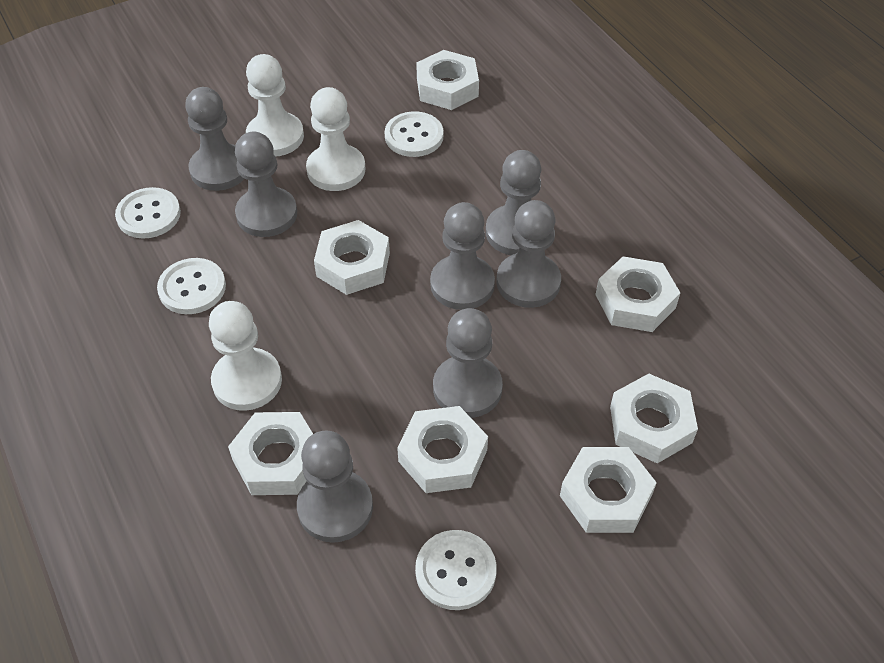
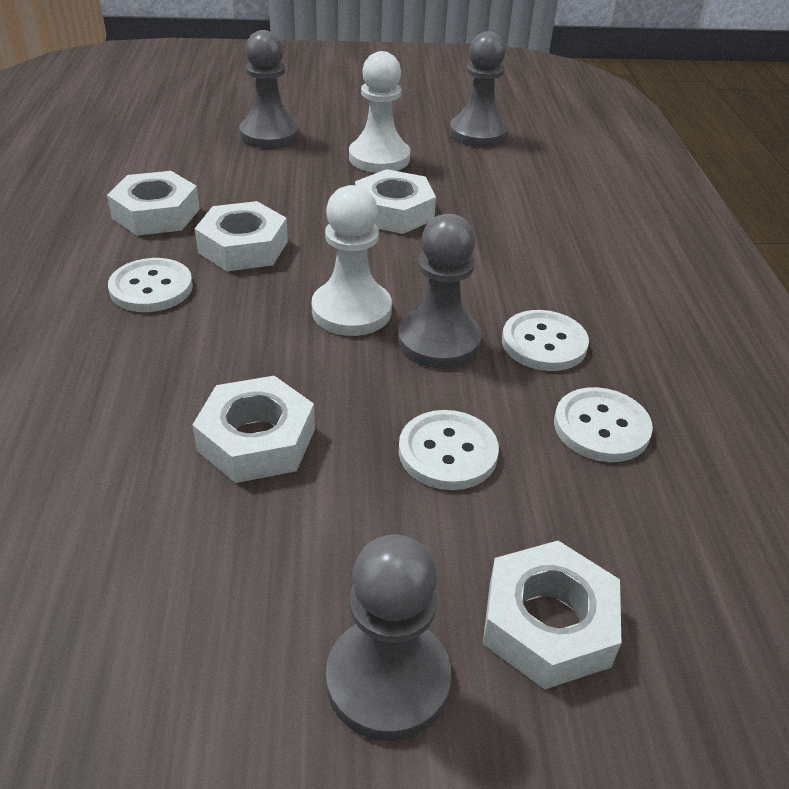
grey pawn: [185,87,245,191] [235,132,297,237] [297,430,373,543] [430,202,495,310] [433,308,503,418] [486,150,541,255] [497,200,561,308] = 7 -> [239,30,300,148] [326,535,451,741] [398,214,482,369] [450,31,508,147] = 4
white nut: [228,412,313,495] [314,220,390,295] [397,406,488,493] [416,50,479,110] [560,447,657,533] [595,256,680,332] [610,374,698,464] = 7 -> [107,171,200,236] [192,376,315,483] [195,201,288,271] [355,169,436,234] [483,541,621,689] = 5
white pawn: [209,301,282,411] [246,54,304,157] [306,87,365,191] = 3 -> [312,185,392,336] [349,51,410,173] = 2

